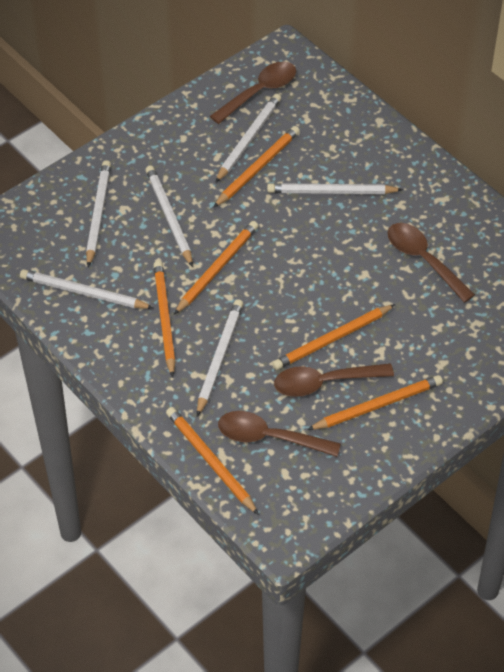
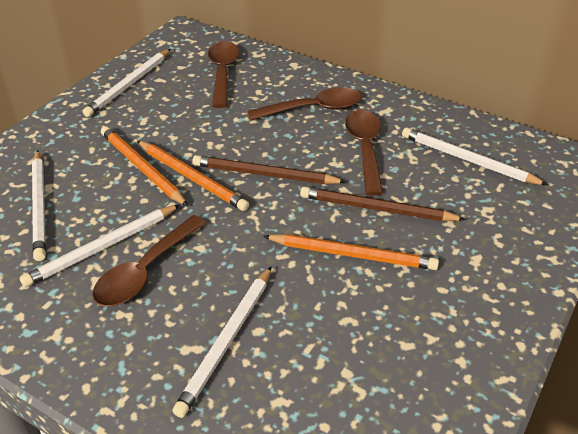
brown pencil: none = 0 -> [192,155,346,184] [300,187,466,221] = 2
orange pencil: [153,261,175,377] [166,407,259,515] [174,221,258,314] [213,126,300,208] [272,304,395,370] [307,375,443,430] = 6 -> [101,126,188,206] [137,140,249,211] [263,234,439,270] = 3
white pencil: [20,269,153,309] [86,160,111,267] [145,165,193,267] [197,299,243,416] [215,94,281,183] [267,183,403,194] = 6 -> [20,204,180,287] [32,150,46,261] [83,49,171,117] [173,266,272,418] [402,127,548,185] = 5

